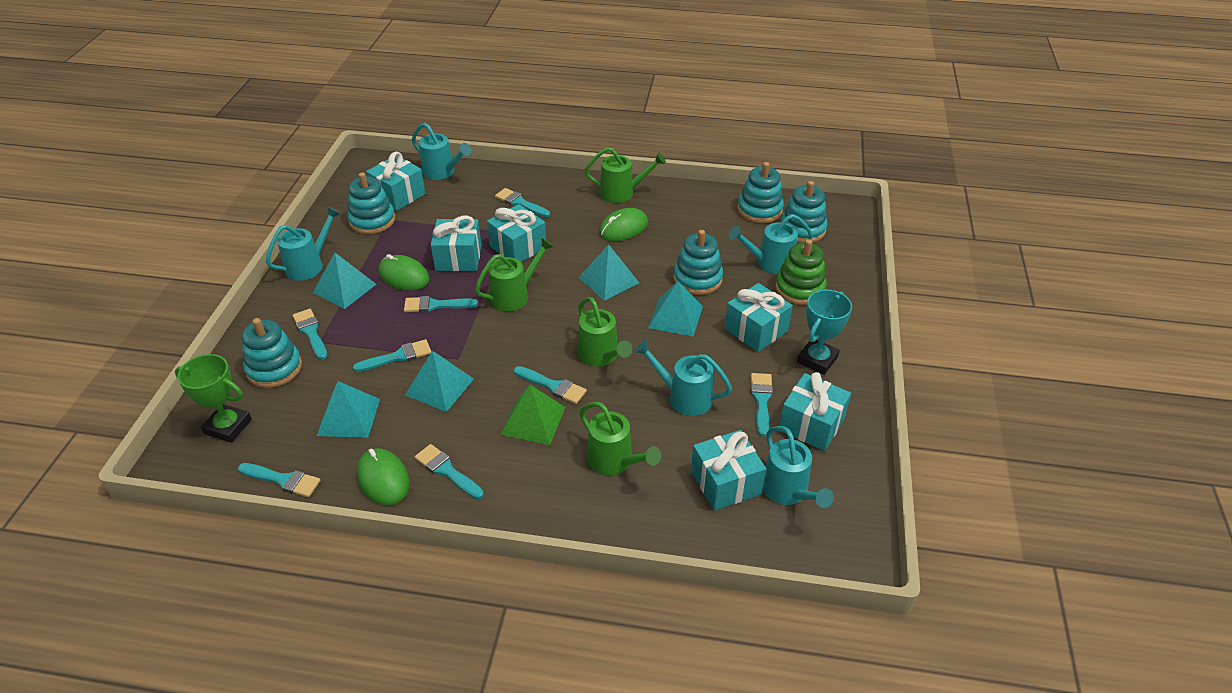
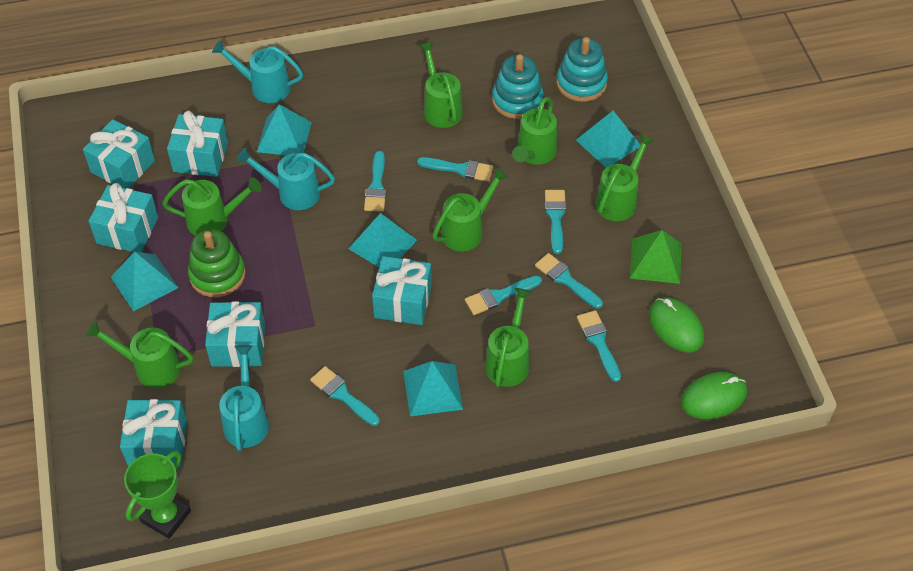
green mouse: [356,448,410,505] [378,254,430,290] [599,208,648,241] = 3 -> [649,298,704,352] [681,372,747,419] = 2
green watering can: [475,238,554,311] [578,297,632,367] [579,402,661,475] [585,147,666,203] = 4 -> [86,321,193,388] [163,177,262,236] [419,42,463,128] [433,168,509,251] [485,288,532,387] [512,97,557,165] [595,134,654,221] = 7
turquoise brush: [238,463,321,497] [292,309,328,360] [353,339,432,372] [404,296,478,312] [415,444,484,499] [495,188,550,217] [514,366,587,404] [751,373,773,437] = 8 -> [310,366,380,426] [364,151,386,212] [417,157,493,182] [465,275,542,315] [535,253,603,308] [545,190,566,254] [577,310,621,382] = 7
turquoise stacking toy: [242,318,302,388] [347,172,395,234] [673,230,723,295] [738,162,784,223] [781,181,828,243] = 5 -> [492,54,544,119] [557,37,608,102] = 2
turquoise trophy: [797,290,852,375] = 1 -> none = 0
turquoise watering can: [266,207,340,281] [412,123,472,180] [635,340,732,416] [729,214,813,274] [762,426,834,508] = 5 -> [212,40,303,103] [219,345,269,451] [237,148,335,210] = 3

